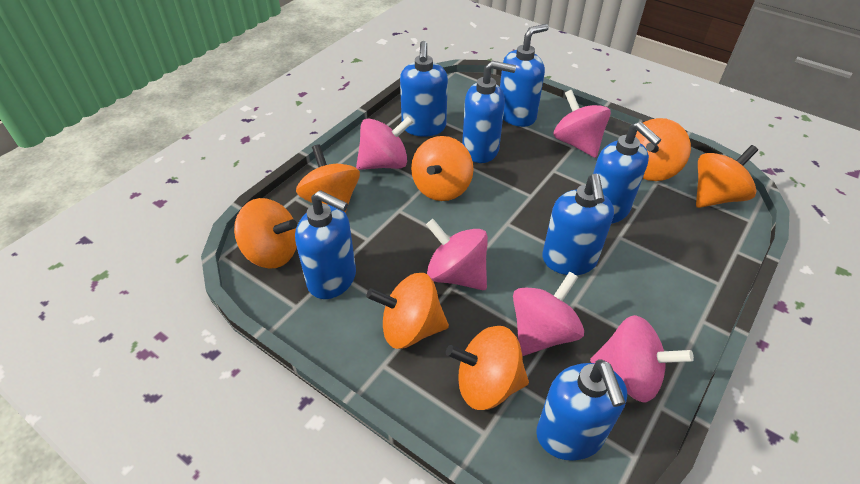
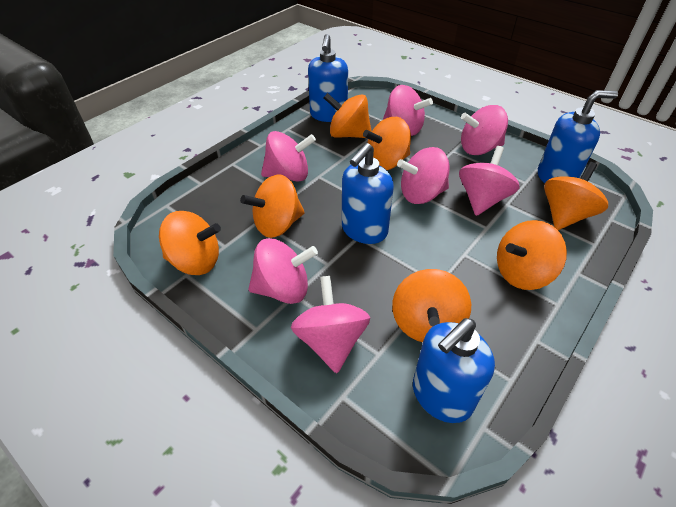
blue soap dispenser: [295,190,356,299] [400,41,448,137] [462,61,516,163] [500,24,549,127] [536,359,627,461] [542,174,614,275] [593,122,661,224] = 7 -> [308,34,348,122] [342,143,394,244] [413,318,495,423] [538,90,618,183] = 4
pink spinning top: [356,116,413,170] [426,219,488,290] [513,271,584,356] [553,90,611,158] [590,315,694,402] = 5 -> [248,238,318,304] [261,131,316,182] [291,276,370,373] [383,85,433,136] [397,147,450,204] [459,146,519,216] [461,105,508,155] = 7

